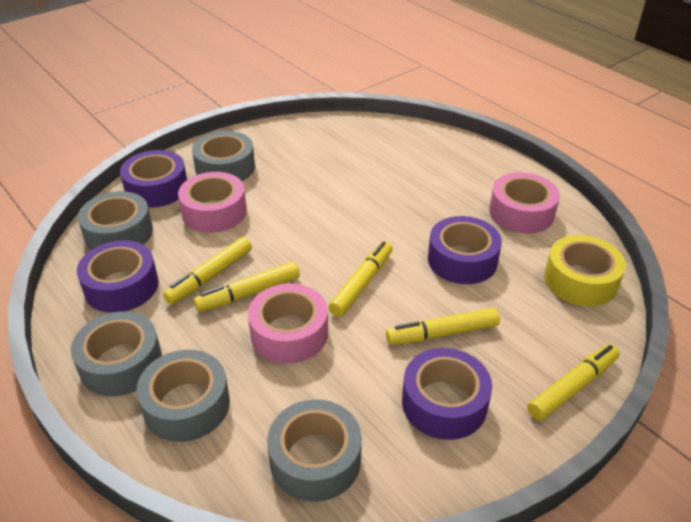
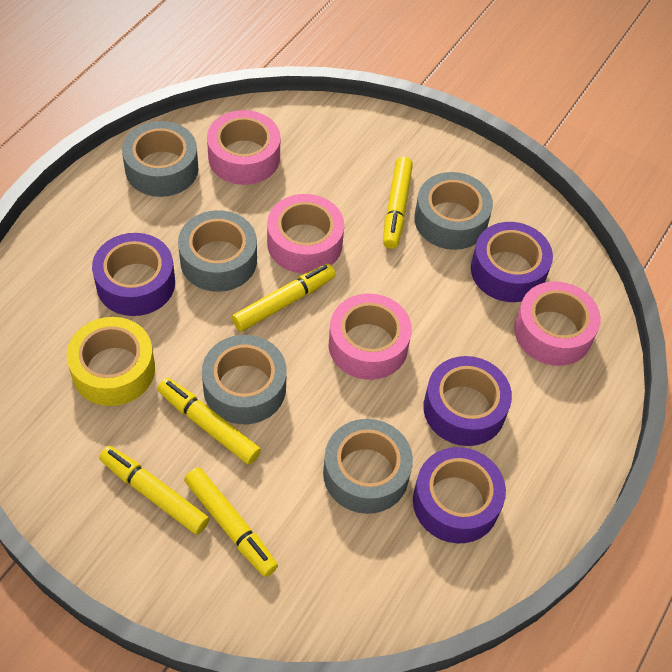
pink tape: [178,172,247,233] [248,284,328,364] [489,172,560,233] = 3 -> [207,110,280,185] [267,194,344,274] [329,294,412,380] [514,281,601,366] = 4

